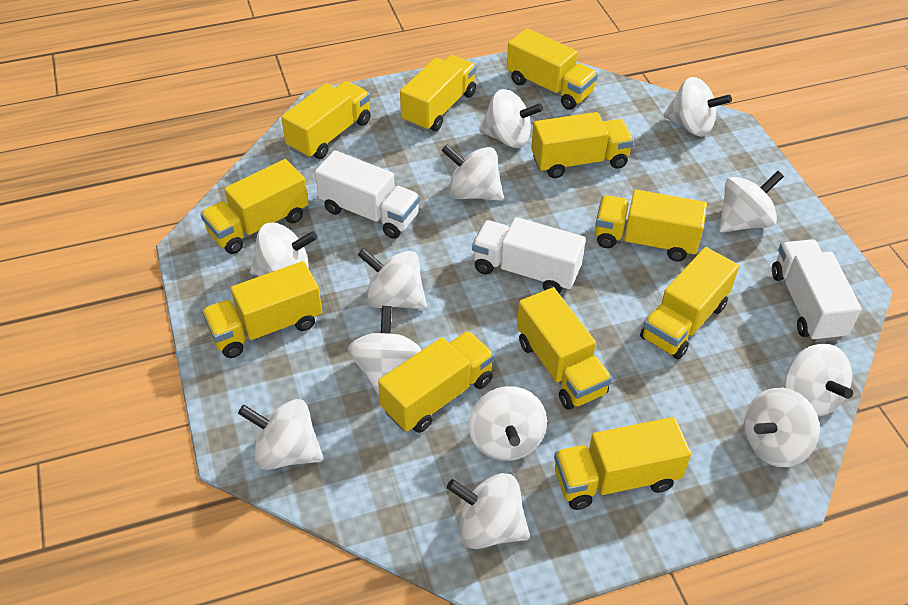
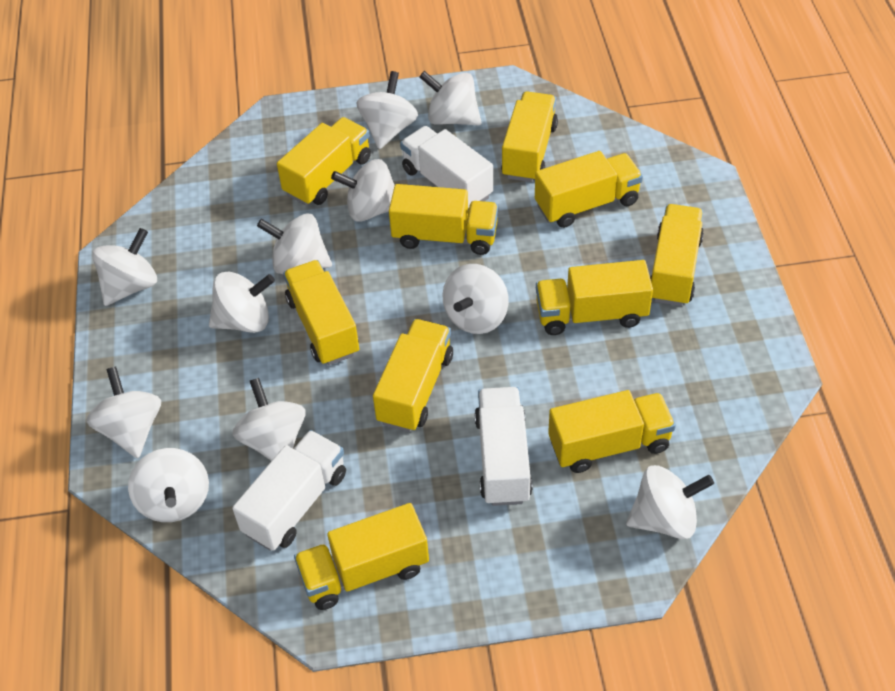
white spinning top: [238,399,324,470] [250,223,317,276] [347,306,422,396] [358,248,427,309] [442,145,504,201] [447,473,530,549] [469,386,547,461] [479,89,543,148] [663,77,732,137] [719,171,784,233] [744,388,820,467] [784,344,853,417] = 12 -> [86,367,161,458] [92,228,157,306] [128,448,209,522] [209,272,275,333] [232,378,306,461] [257,214,332,274] [331,159,395,222] [356,71,418,149] [420,71,481,126] [442,264,509,334] [626,465,714,539] = 11
yellow truck: [200,159,309,254] [202,261,322,358] [281,81,371,159] [378,331,495,433] [400,55,476,132] [507,28,598,110] [517,287,612,410] [531,112,634,178] [554,417,691,510] [595,190,707,262] [640,247,739,360] = 11 -> [277,117,371,206] [283,260,359,365] [294,503,429,610] [373,319,453,432] [389,184,498,255] [501,91,558,182] [535,151,643,228] [536,260,653,335] [548,390,676,473] [650,204,704,306] = 10

